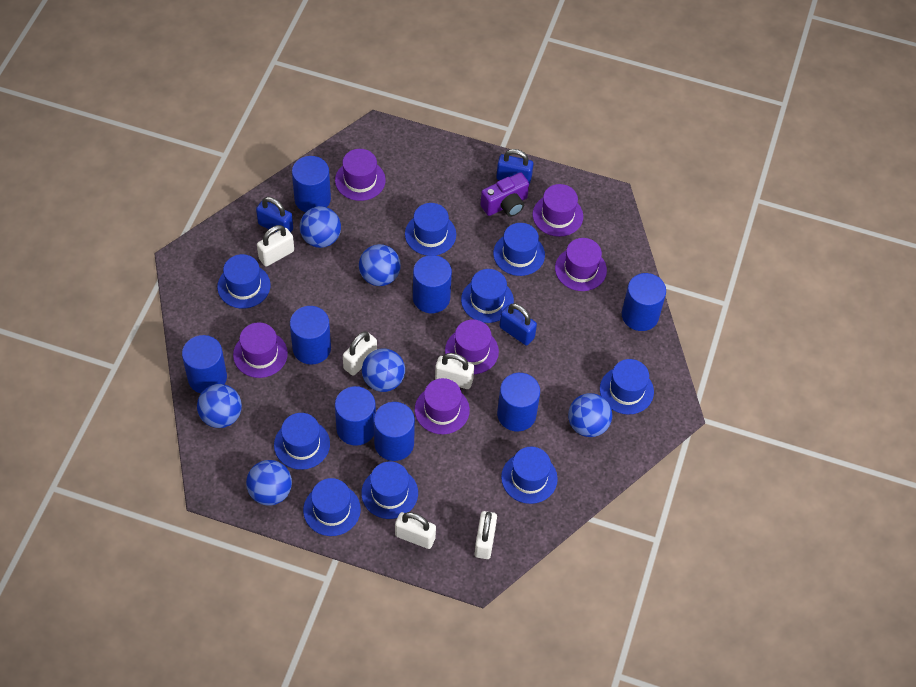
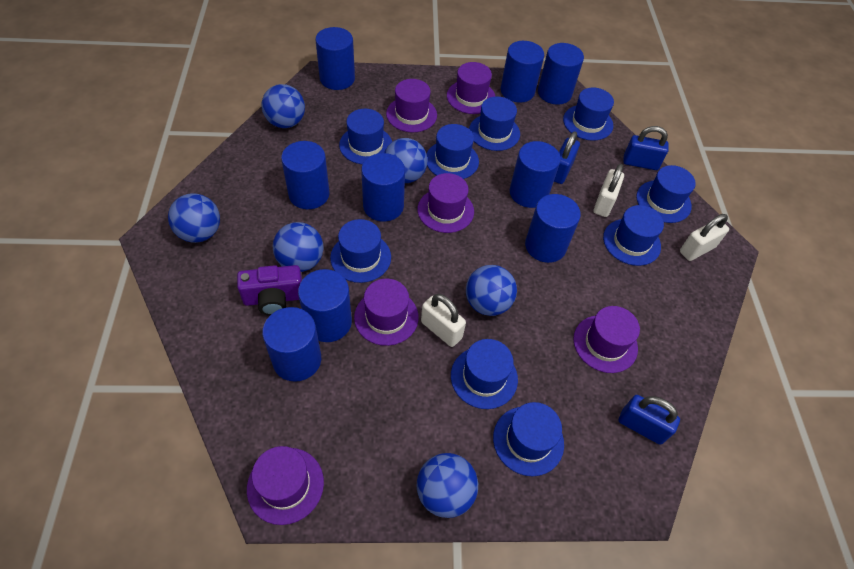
blue cylinder: [182,335,227,394] [290,306,331,365] [292,156,331,212] [335,386,376,446] [374,402,415,461] [413,255,452,313] [497,373,540,432] [622,273,666,331] = 8 -> [262,307,321,382] [281,141,329,209] [298,269,352,342] [315,27,355,90] [361,153,405,222] [500,41,544,103] [510,141,561,208] [525,194,581,263] [538,43,584,105] = 9
white padlock: [257,225,294,267] [343,332,377,376] [395,512,436,549] [435,353,474,389] [474,511,497,559] = 5 -> [421,294,466,347] [594,164,624,217] [680,214,729,261] = 3

